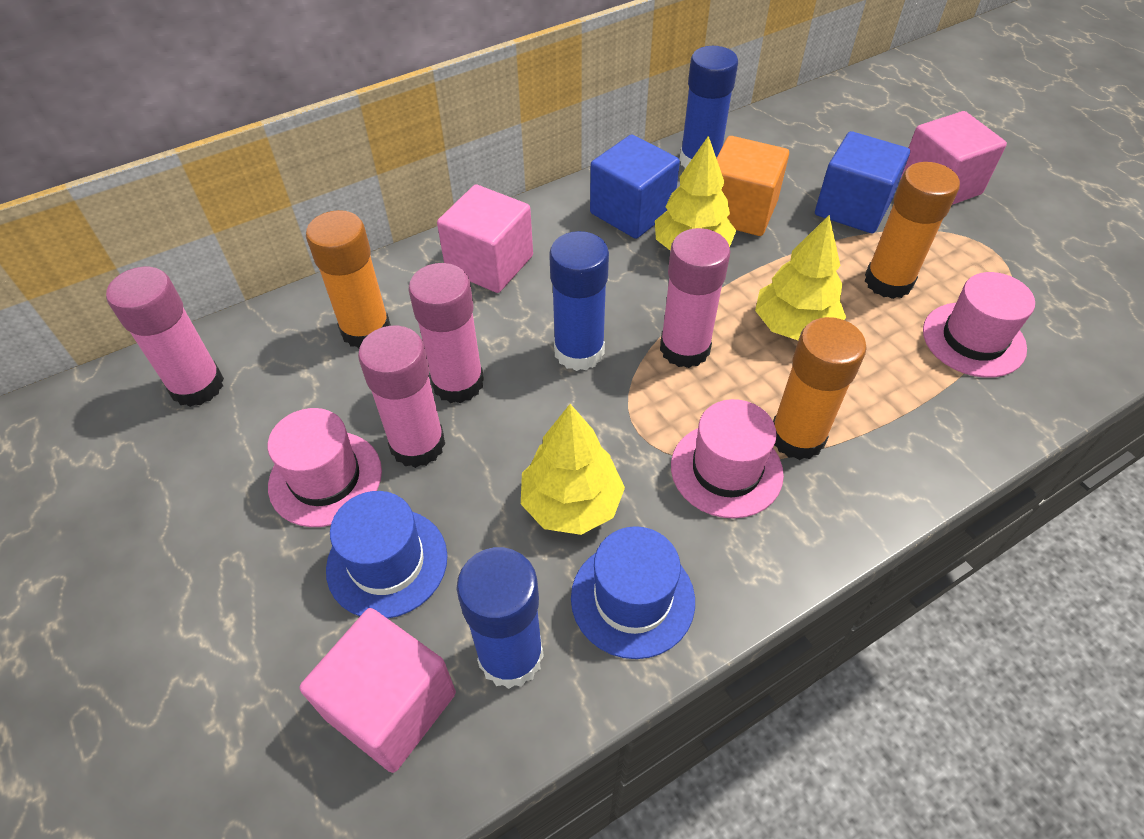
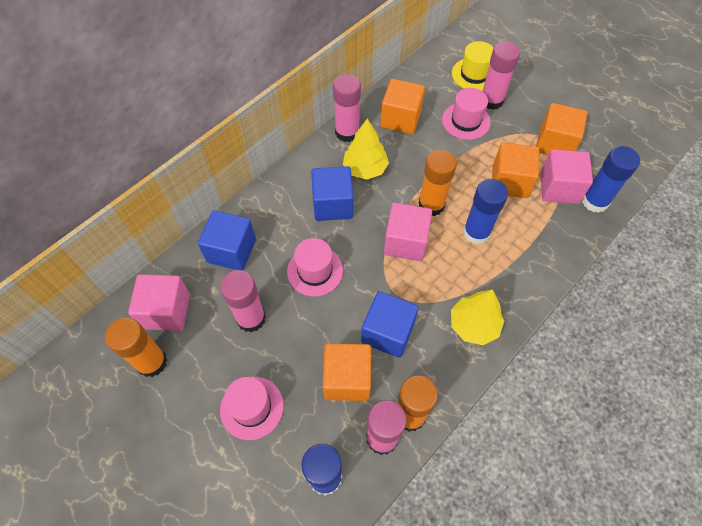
blue cube: [590,134,680,239] [815,131,910,234] = 2 -> [198,210,256,271] [311,166,353,221] [361,291,419,358] = 3
blue hat: [326,491,448,619] [571,526,695,659] = 2 -> none = 0
orange cube: [716,136,789,236] = 1 -> [323,344,371,401] [381,79,425,134] [492,142,539,198] [536,103,587,155] = 4
yellow hat: none = 0 -> [452,41,494,91] = 1
yellow tree: [521,404,625,535] [655,136,736,250] [755,215,846,340] = 3 -> [343,119,389,180] [451,289,504,345] = 2

